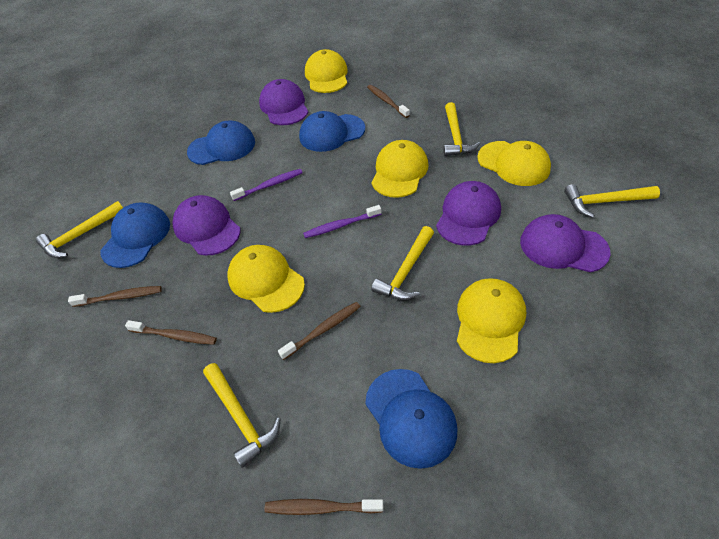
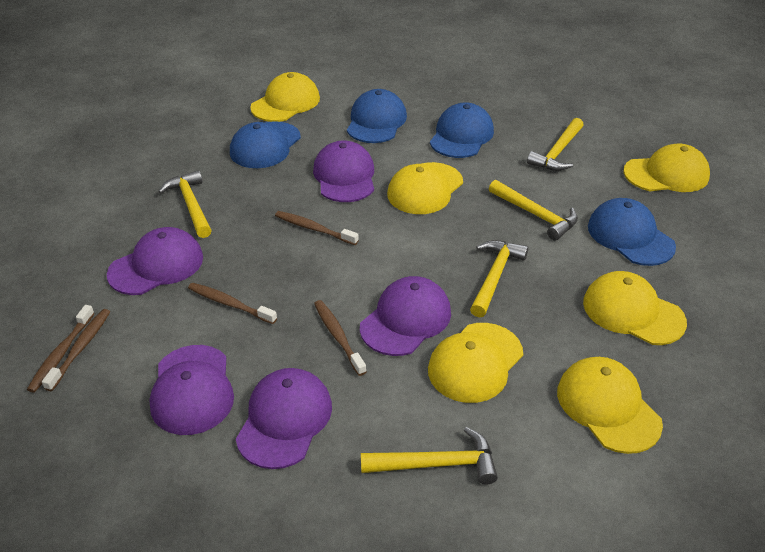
purple cap: [172,195,241,256] [259,79,308,125] [436,181,501,246] [520,214,611,273] = 4 -> [107,227,203,295] [149,345,234,435] [236,368,332,469] [313,140,374,202] [360,276,451,356] = 5
purple toothbrush: [230,169,303,201] [303,205,381,238] = 2 -> none = 0
yellow cap: [228,245,305,313] [305,49,348,93] [372,140,429,198] [457,278,526,363] [477,141,551,186] = 5 -> [250,72,320,122] [387,162,463,214] [428,323,523,403] [557,357,663,454] [583,271,687,345] [623,144,710,192] = 6

